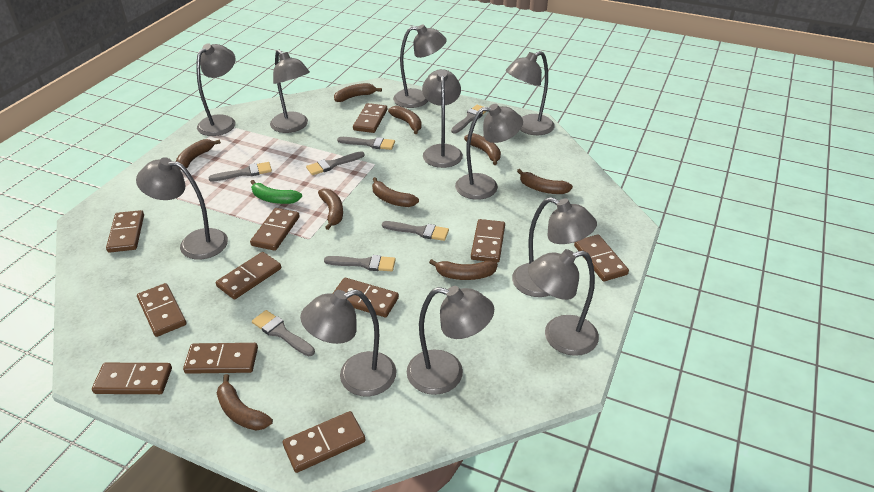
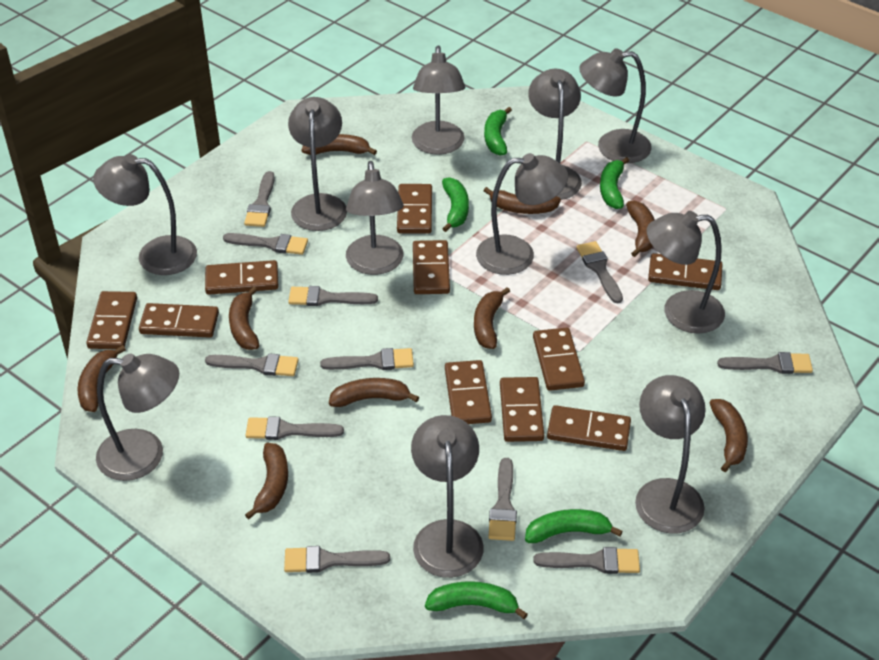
brown domino: [92,363,172,394] [106,210,144,253] [137,283,186,337] [183,343,258,374] [216,252,281,300] [250,208,300,251] [283,411,366,473] [332,278,399,317] [353,103,387,133] [471,219,505,263] [574,235,629,281] = 11 -> [86,291,137,349] [139,303,219,338] [205,260,278,295] [397,184,432,234] [413,240,450,294] [445,360,492,424] [500,377,544,442] [533,328,585,391] [547,405,631,451] [648,253,723,290] = 10
green banana: [251,180,302,204] = 1 -> [425,581,528,619] [442,177,469,232] [484,107,512,156] [525,509,623,543] [600,157,629,209] = 5
grey brush: [208,162,272,182] [252,310,315,356] [306,151,365,175] [324,255,396,271] [337,137,395,150] [382,221,449,241] [451,105,487,134] = 7 -> [205,353,299,376] [223,233,308,255] [244,171,275,227] [246,416,344,440] [284,546,390,573] [288,286,378,306] [320,348,414,370] [488,458,517,541] [533,547,640,574] [576,241,623,304] [717,352,813,374] = 11

